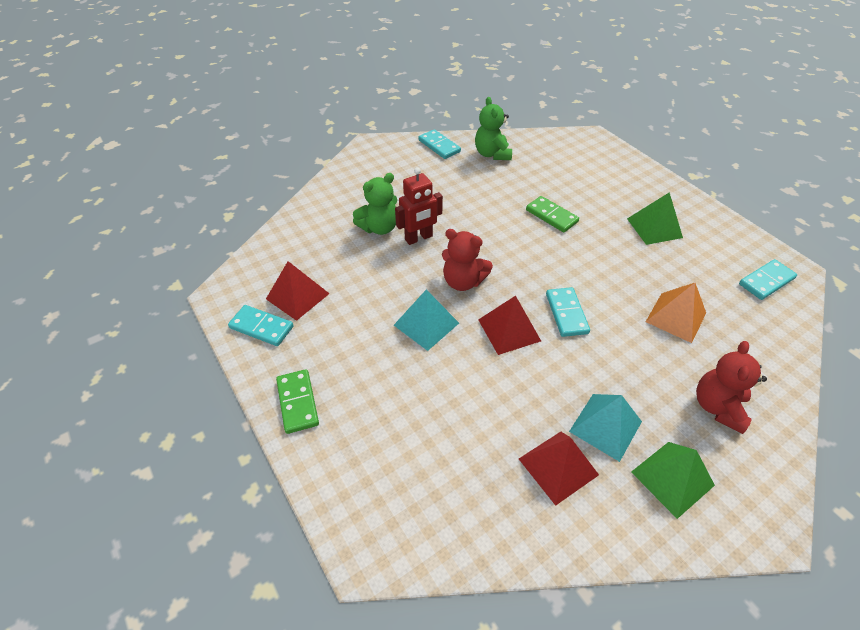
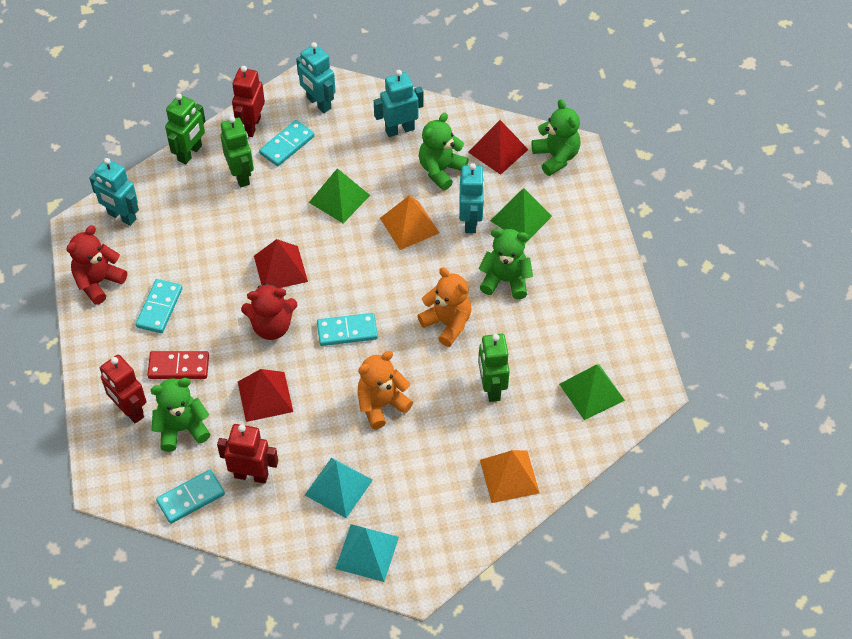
green domino: [276,369,319,434] [526,196,579,232] = 2 -> none = 0
green pyramid: [627,192,683,245] [631,442,715,519] = 2 -> [309,168,370,223] [490,188,552,243] [559,364,625,420] = 3
green robot: none = 0 -> [165,93,206,164] [220,116,254,187] [478,334,510,402] = 3
green teddy bear: [353,173,397,235] [475,97,512,160] = 2 -> [151,378,210,452] [419,113,469,190] [478,229,533,299] [532,99,580,176] = 4
orange pyramid: [646,283,706,343] = 1 -> [380,196,439,250] [480,450,540,503] = 2
orange teddy bear: none = 0 -> [357,351,413,429] [417,267,471,347] = 2
red domino: none = 0 -> [147,351,209,379] = 1
red robot: [395,167,443,245] = 1 -> [100,355,146,424] [217,424,278,484] [232,66,265,137] = 3
turquoise robot: none = 0 -> [89,158,139,226] [296,42,336,113] [374,70,424,137] [459,163,485,233] = 4

